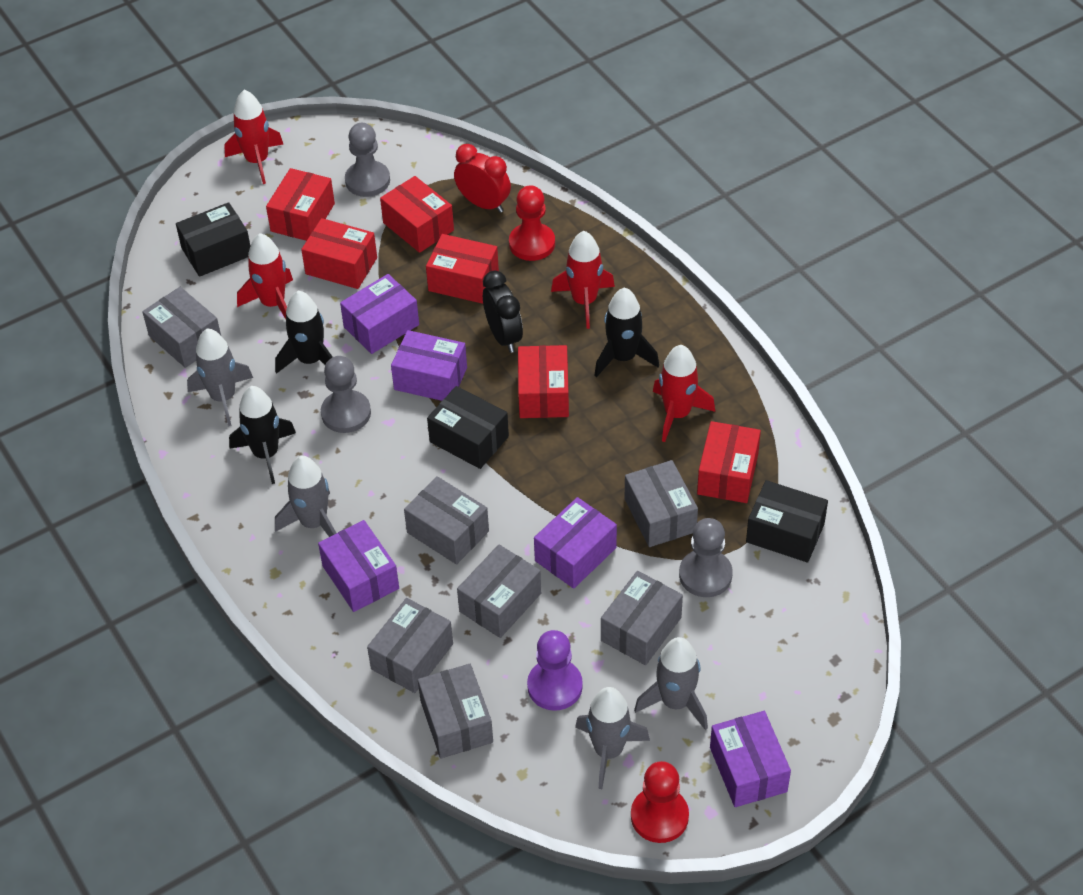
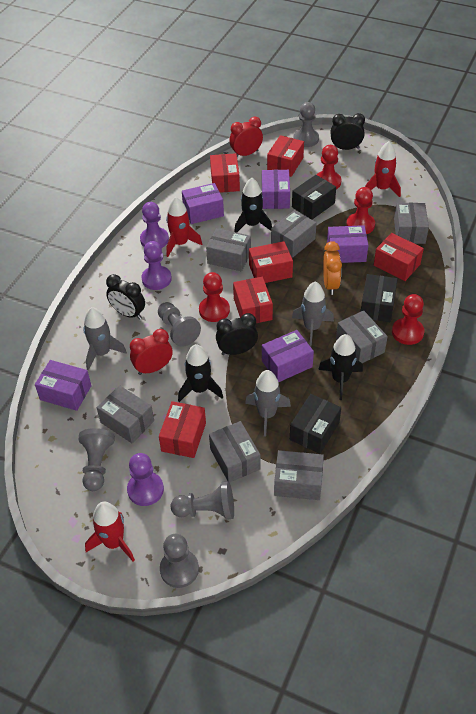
black clock: [483,271,523,353] = 1 -> [106,274,145,319] [216,313,258,355] [330,113,365,150] = 3
grey pawn: [321,356,371,433] [345,123,390,197] [679,518,733,597] = 3 -> [78,428,115,491] [158,302,201,347] [160,534,199,588] [171,481,234,520] [293,102,319,147] = 5
grey rocket: [187,328,253,426] [275,456,336,537] [575,687,650,789] [634,637,708,730] = 4 -> [83,307,127,370] [245,370,291,437] [292,281,334,347] = 3
orange clock: none = 0 -> [323,241,342,295] = 1
purple pawn: [527,630,583,711] = 1 -> [127,453,164,506] [140,202,169,248] [141,241,172,290] = 3
red clock: [454,144,511,213] = 1 -> [130,329,173,375] [229,117,263,156] = 2
red pawn: [509,185,555,261] [631,761,689,843] = 2 -> [199,272,230,322] [316,145,341,189] [346,187,375,234] [392,294,424,345] = 4
red rocket: [224,90,283,184] [237,233,293,319] [551,231,615,329] [653,345,715,442] = 4 -> [85,501,135,561] [166,197,202,257] [365,141,401,197] = 3

